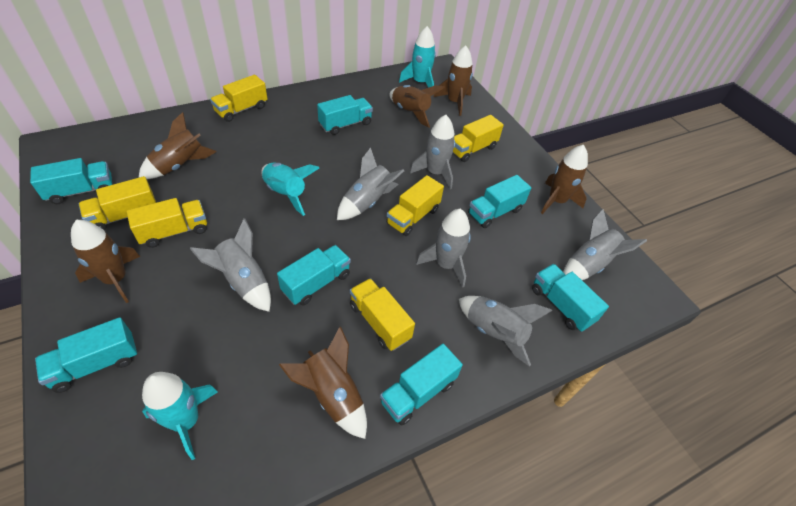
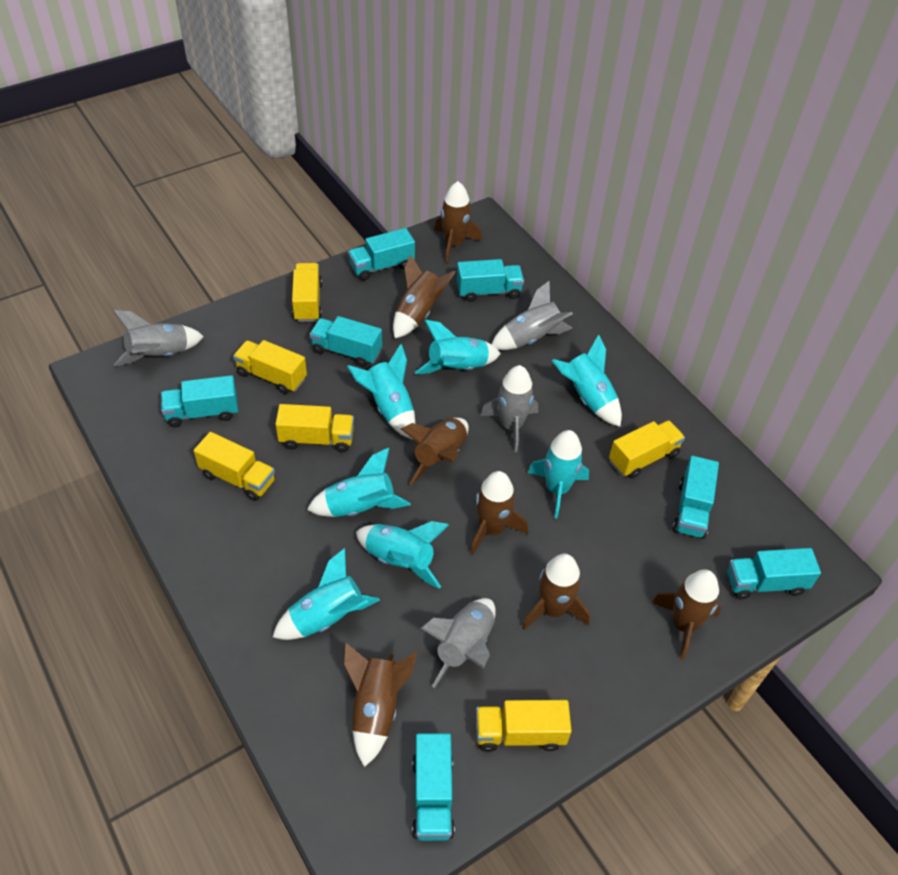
brown rocket: [71,220,140,303] [139,112,217,179] [279,326,367,439] [389,85,445,128] [434,45,473,116] [541,145,588,214] = 6 -> [343,642,417,767] [393,254,456,338] [401,418,469,486] [434,181,482,263] [470,471,528,555] [522,554,590,630] [651,569,721,660] = 7
grey rocket: [190,218,271,312] [337,148,404,220] [410,115,455,189] [416,208,471,288] [459,296,552,367] [563,209,647,280] = 6 -> [113,310,204,366] [421,598,496,688] [480,365,538,452] [492,281,573,350] = 4
turquoise rocket: [142,372,218,460] [261,163,319,216] [399,26,436,88] = 3 -> [272,548,380,640] [307,448,411,517] [347,344,415,439] [356,521,449,589] [415,320,501,374] [528,430,589,518] [552,334,622,427] = 7

